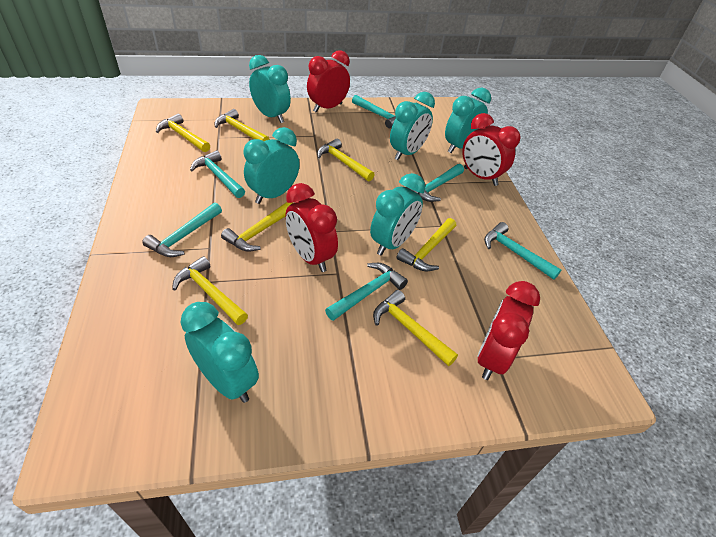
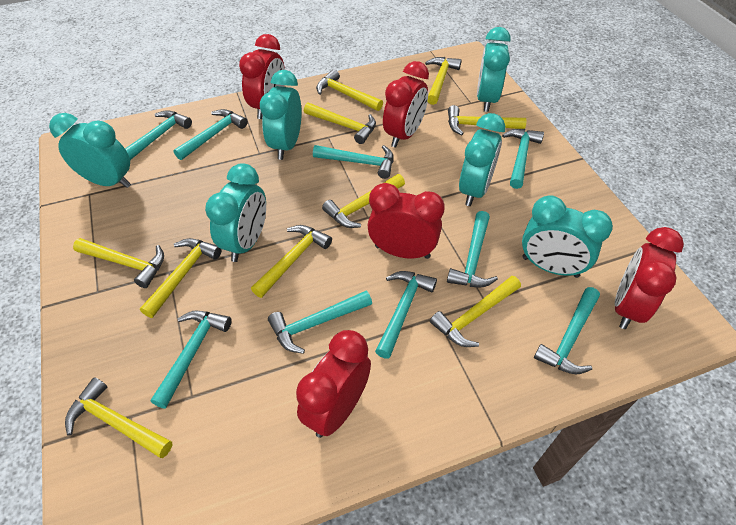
red clock: [285,183,338,272] [307,50,350,113] [462,113,521,186] [478,281,540,380] = 4 -> [239,34,285,119] [296,330,371,438] [368,183,445,259] [383,61,429,148] [615,227,684,329] = 5
turquoise hammer: [142,203,222,257] [190,150,245,198] [325,263,408,321] [352,95,396,128] [406,164,464,202] [484,222,561,280] = 6 -> [125,110,192,160] [150,311,232,408] [173,109,248,160] [268,291,372,354] [313,145,394,179] [375,271,437,359] [447,211,498,287] [502,129,544,189] [534,287,600,374] = 9
yellow hammer: [156,114,210,152] [172,256,248,325] [214,109,269,141] [221,202,293,252] [317,139,375,181] [373,290,458,366] [396,218,456,271] = 7 -> [65,377,172,458] [73,238,164,288] [140,238,222,318] [251,225,332,298] [304,103,376,144] [316,69,383,111] [322,174,405,228] [425,57,461,105] [430,276,521,347] [448,105,527,135] = 10

